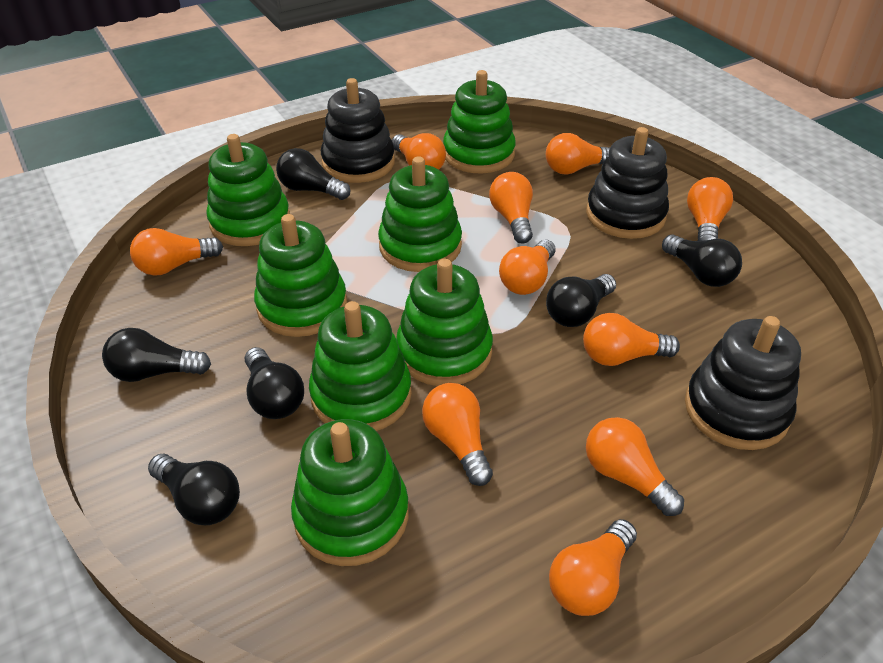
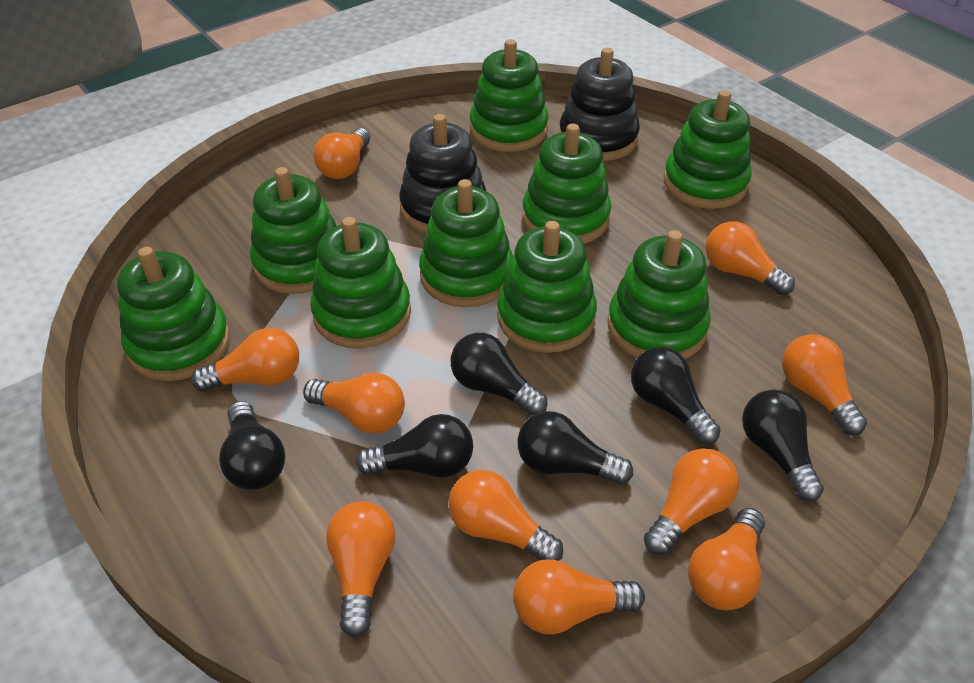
black stacking toy: [321,78,395,183] [586,127,669,239] [685,316,801,450] = 3 -> [399,114,486,233] [559,48,640,161] = 2
green stacking toy: [206,134,290,246] [254,214,347,337] [291,419,408,566] [309,301,412,431] [378,156,462,272] [396,259,493,386] [443,70,516,174] = 7 -> [117,247,230,381] [250,167,336,294] [310,217,411,348] [419,179,513,307] [470,39,549,152] [497,221,597,353] [522,124,611,244] [608,230,711,359] [664,90,752,209] = 9

